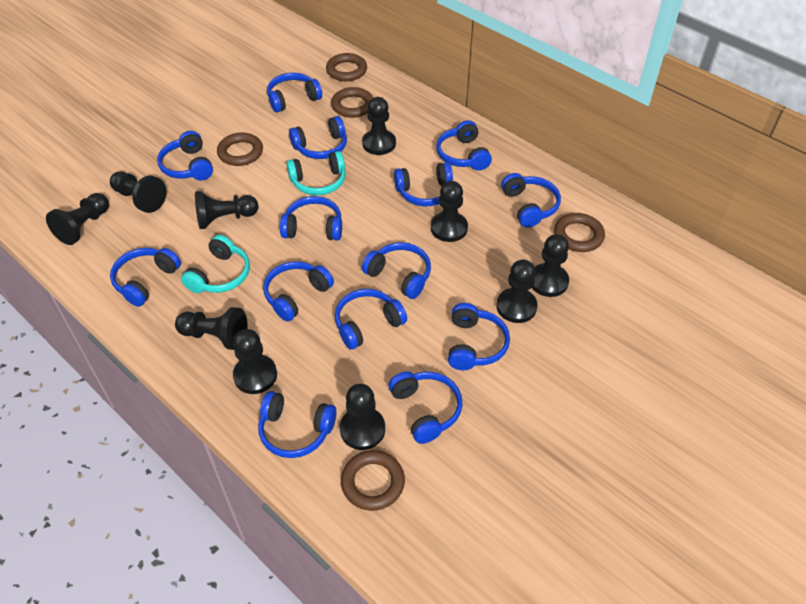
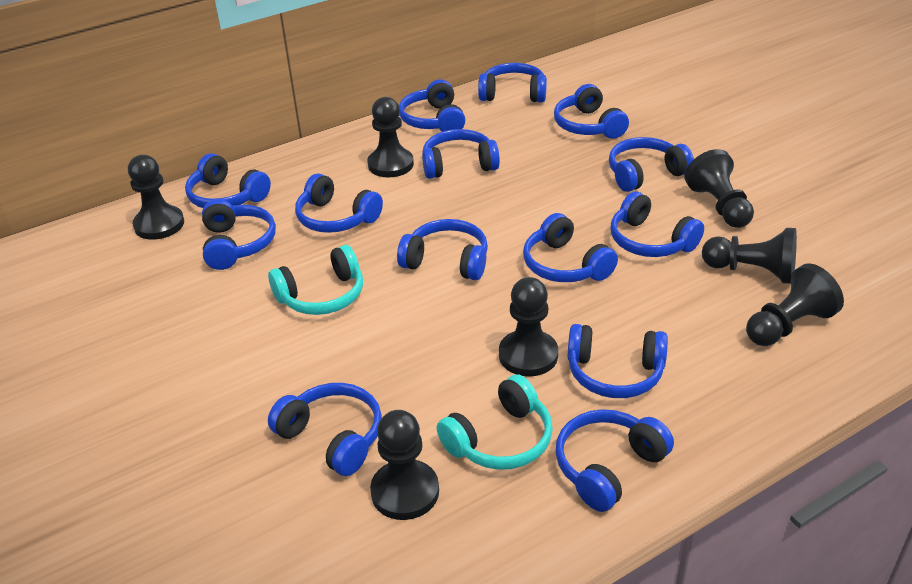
black pawn: [46,193,109,245] [110,171,167,213] [175,307,247,350] [195,191,258,229] [233,329,277,394] [340,384,385,450] [362,97,396,155] [431,181,468,242] [496,260,537,323] [532,234,569,297] = 10 -> [128,155,184,240] [367,97,414,177] [370,410,439,520] [499,277,558,376] [684,149,754,228] [702,228,797,284] [746,263,844,346] = 7
brown ring: [217,132,263,166] [326,53,367,81] [331,87,373,118] [341,450,405,511] [554,213,605,252] = 5 -> none = 0

